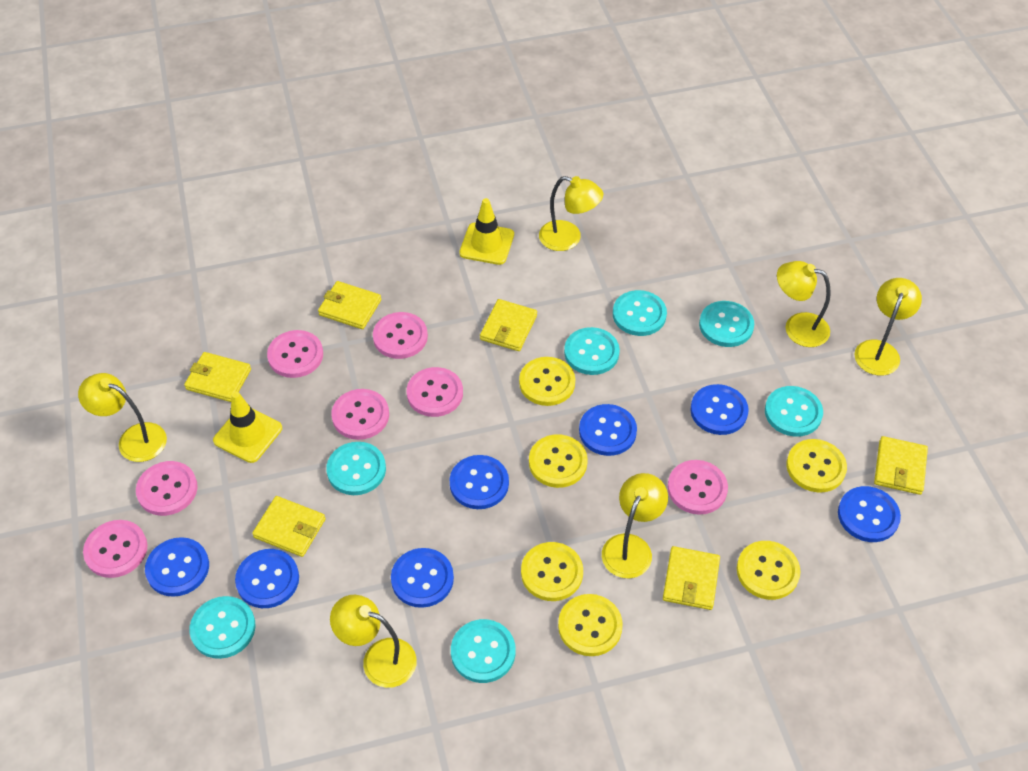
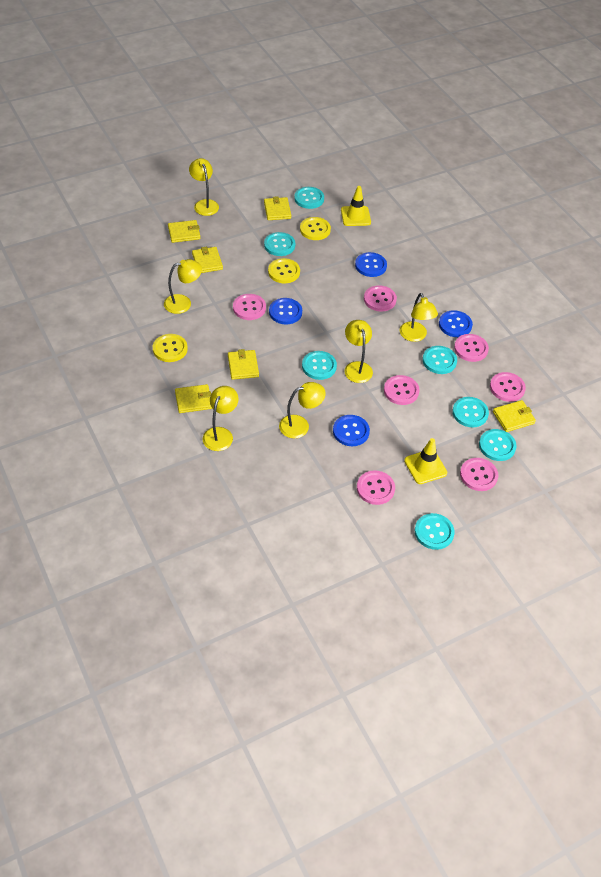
blue button: [145,537,209,597] [235,549,299,608] [391,548,454,608] [449,455,509,509] [579,404,637,456] [690,384,749,435] [838,486,901,542] = 7 -> [269,298,302,325] [333,415,370,446] [355,252,387,277] [439,310,473,337] = 4
yellow button: [519,357,575,406] [521,542,583,601] [529,434,588,488] [558,594,623,656] [737,541,801,600] [786,439,847,493] = 6 -> [153,334,188,362] [268,258,300,283] [300,217,331,240] = 3

